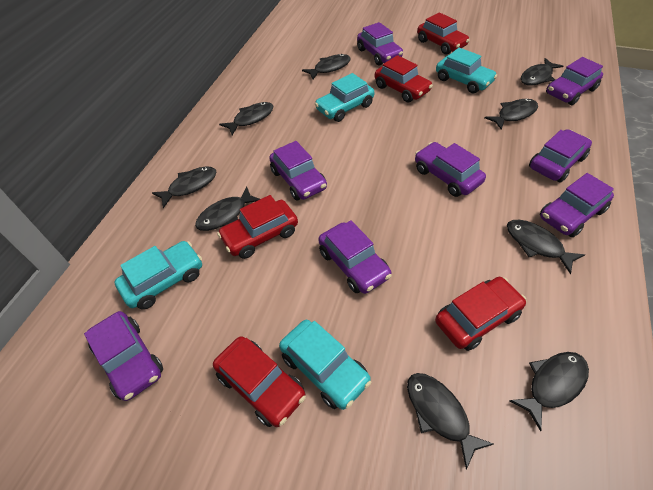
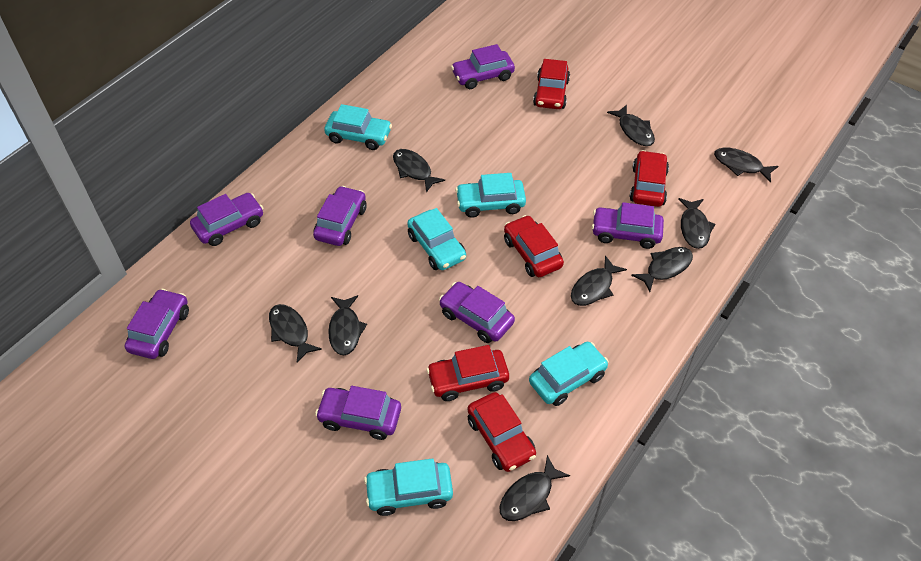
purple car: [84,311,163,401] [269,141,327,200] [318,220,392,294] [357,22,403,66] [415,142,486,197] [529,129,592,183] [540,173,614,237] [546,57,603,105] = 8 -> [125,289,189,359] [190,193,264,246] [313,186,367,246] [315,386,401,440] [439,282,515,343] [451,44,515,89] [592,202,664,249] = 7
turquoise car: [115,241,202,310] [279,320,371,410] [315,73,374,122] [436,48,497,93] = 4 -> [324,104,392,150] [364,458,453,516] [407,208,466,270] [455,173,526,218] [529,342,609,406] = 5

